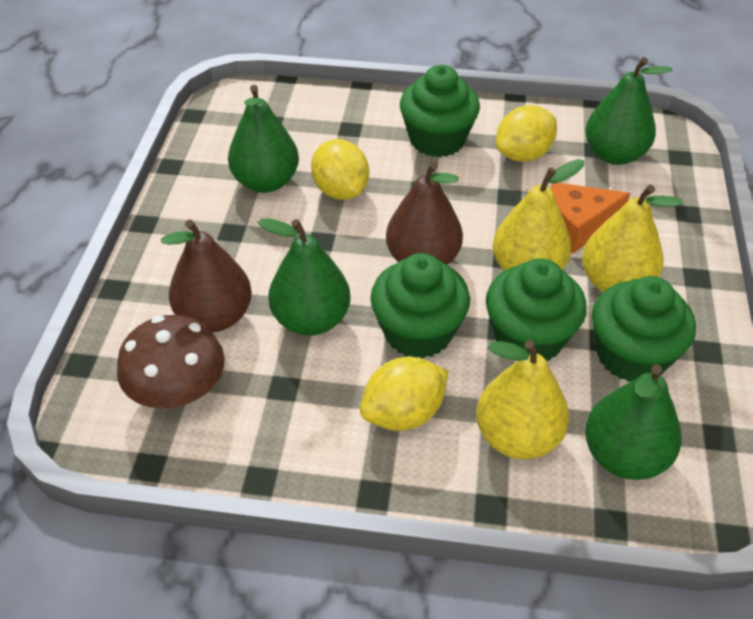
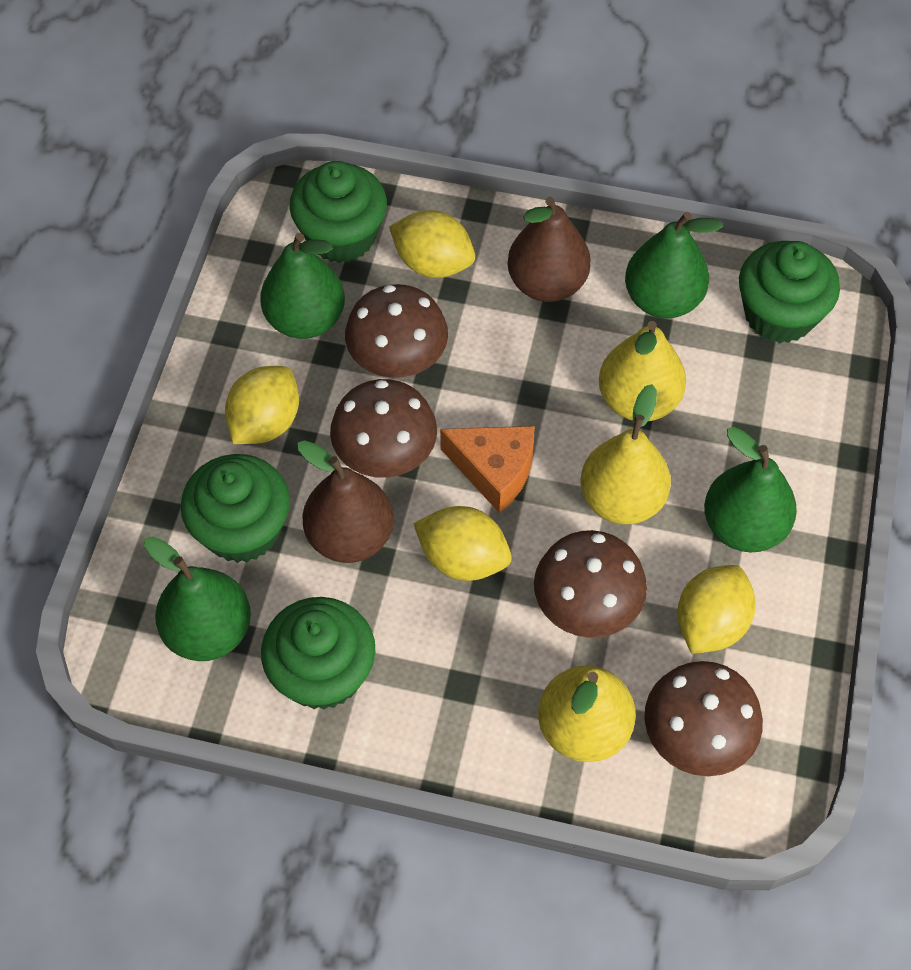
brown mushroom: [117,315,225,409] = 1 -> [330,379,437,478] [345,284,448,378] [534,530,647,638] [644,661,763,776] = 4
yellow lemon: [311,139,369,200] [360,357,448,431] [496,105,557,162] = 3 -> [225,366,299,444] [389,210,475,278] [413,506,512,581] [677,565,756,654] = 4

